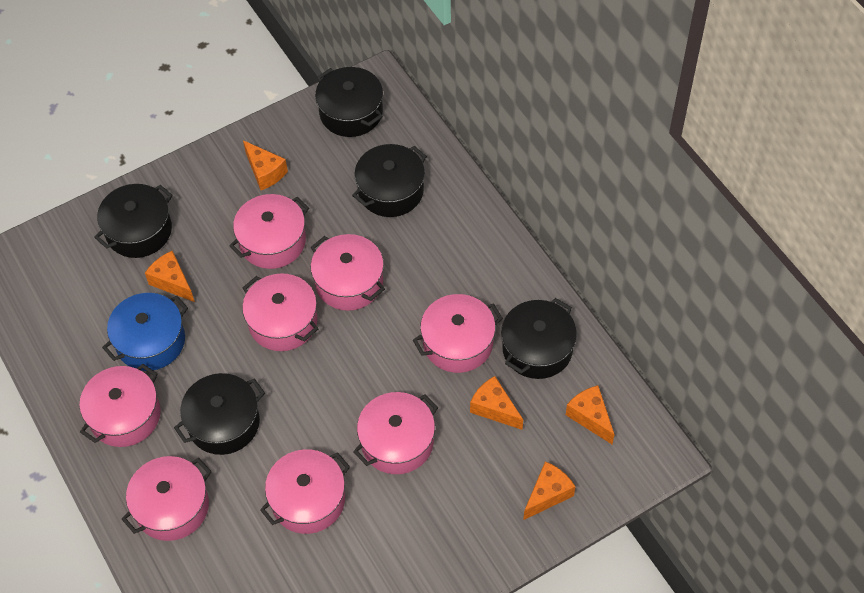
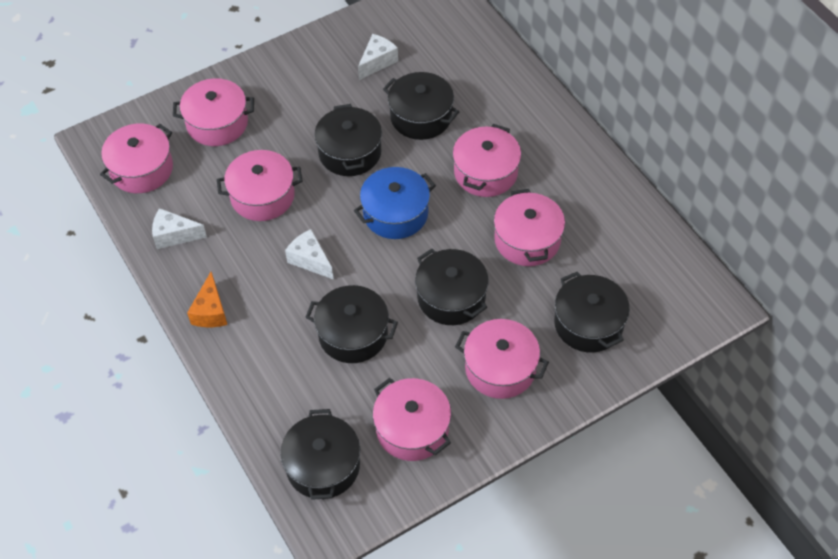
black pot: [94,184,173,258] [174,373,265,455] [315,67,383,137] [352,144,427,217] [501,298,577,379] = 5 -> [280,409,360,500] [305,285,398,363] [314,104,382,176] [383,72,459,140] [415,249,488,325] [554,272,630,353] = 6
orange cheese: [145,251,195,302] [243,140,288,190] [470,376,523,430] [523,461,576,520] [566,385,615,444] = 5 -> [187,272,227,327] = 1
pink pot: [80,364,161,447] [122,456,212,541] [229,194,309,269] [242,273,318,351] [260,449,350,534] [311,234,385,311] [353,392,438,474] [413,294,503,373] = 8 -> [100,124,173,193] [173,78,254,146] [217,150,302,221] [373,378,451,461] [453,124,521,197] [455,319,549,399] [494,189,565,266] = 7
white cheese: none = 0 -> [152,208,207,249] [285,229,334,280] [358,34,398,80] = 3

